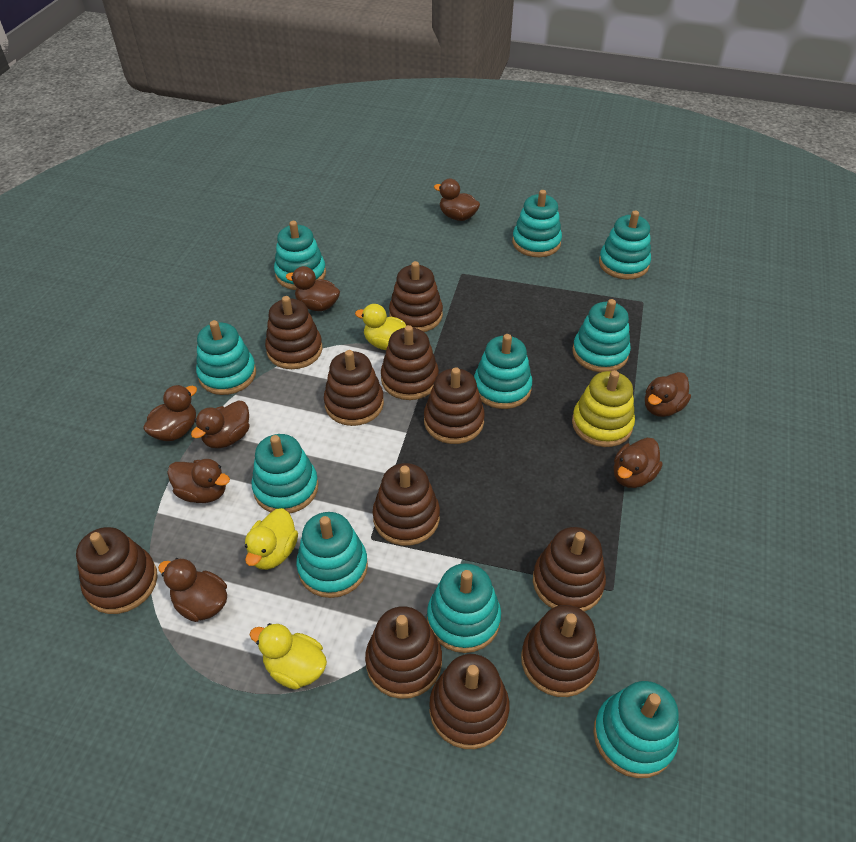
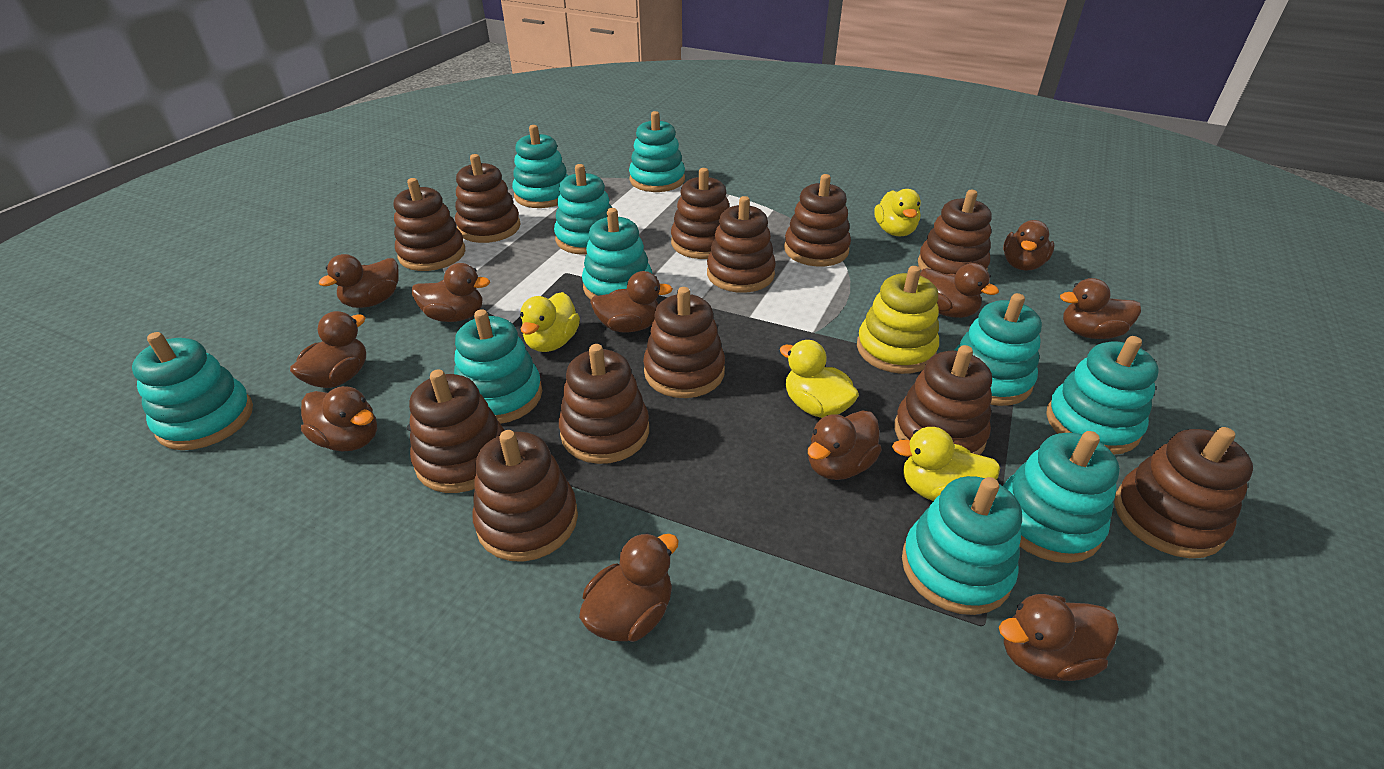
brown duck: [143,385,197,441] [158,558,227,622] [167,459,230,503] [191,400,249,448] [286,266,340,311] [434,179,480,221] [613,438,663,488] [645,372,691,417] = 8 -> [290,311,366,388] [301,386,377,452] [319,254,398,308] [412,263,490,322] [579,533,679,642] [590,271,673,332] [808,410,882,480] [920,263,999,318] [999,594,1119,681] [1003,220,1055,271] [1060,278,1141,339] = 11
brown stacking toy: [76,527,158,614] [265,296,322,369] [324,350,384,426] [365,606,442,699] [373,463,440,546] [381,325,439,400] [389,261,443,332] [424,367,485,444] [429,654,510,749] [521,605,600,697] [533,527,606,612] = 11 -> [394,178,465,271] [409,370,505,493] [455,154,521,243] [472,430,578,562] [559,344,649,464] [643,287,725,398] [671,168,730,259] [707,196,776,293] [784,174,851,267] [895,345,992,455] [918,190,992,274] [1114,427,1253,558] = 12
yellow duck: [245,508,298,570] [250,623,327,690] [355,304,406,350] = 3 -> [520,292,580,352] [780,340,859,418] [875,189,921,236] [892,427,1000,501] = 4

